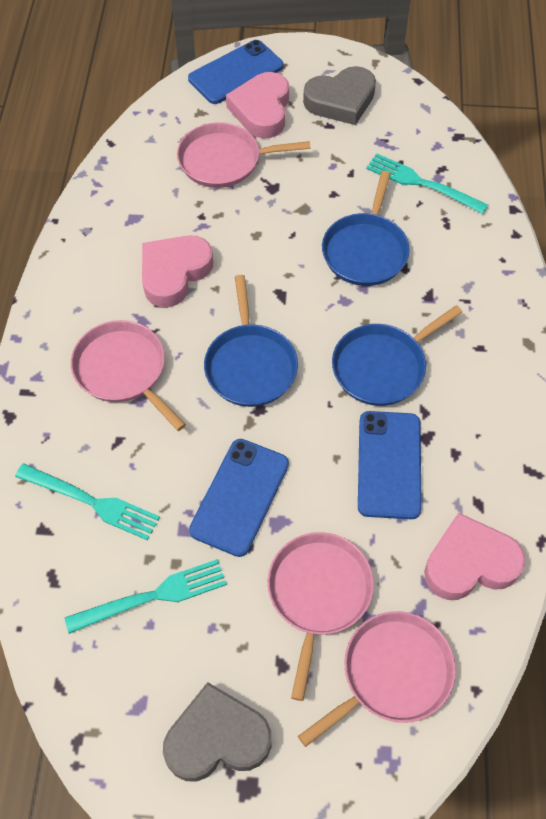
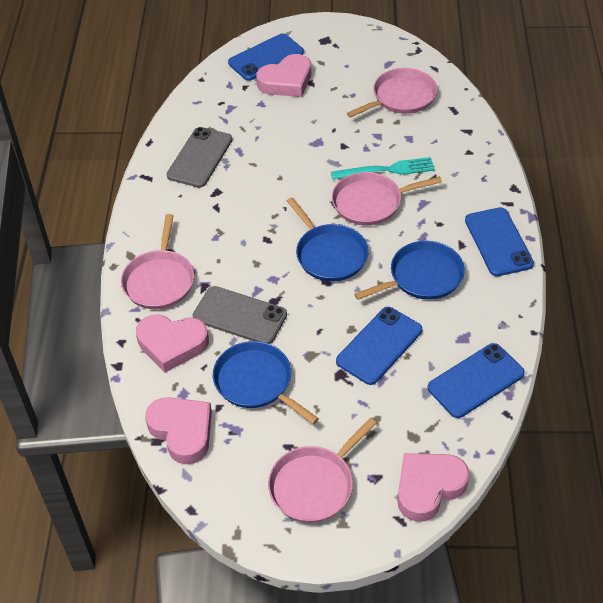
blue phone: [188,40,283,104] [189,439,289,557] [358,411,422,519] = 3 -> [228,33,304,81] [336,307,422,385] [427,343,525,418] [465,207,534,276] = 4
grey heart: [163,682,271,782] [303,66,376,125] = 2 -> none = 0
grey phone: none = 0 -> [167,127,232,188] [193,286,287,344] = 2
pink heart: [142,235,213,307] [226,72,289,138] [424,513,525,600] = 3 -> [136,315,209,373] [145,397,212,464] [256,54,311,97] [397,453,470,522] = 4
turquoise fork: [15,463,160,540] [65,559,227,634] [366,153,488,214] = 3 -> [331,157,435,180] = 1

